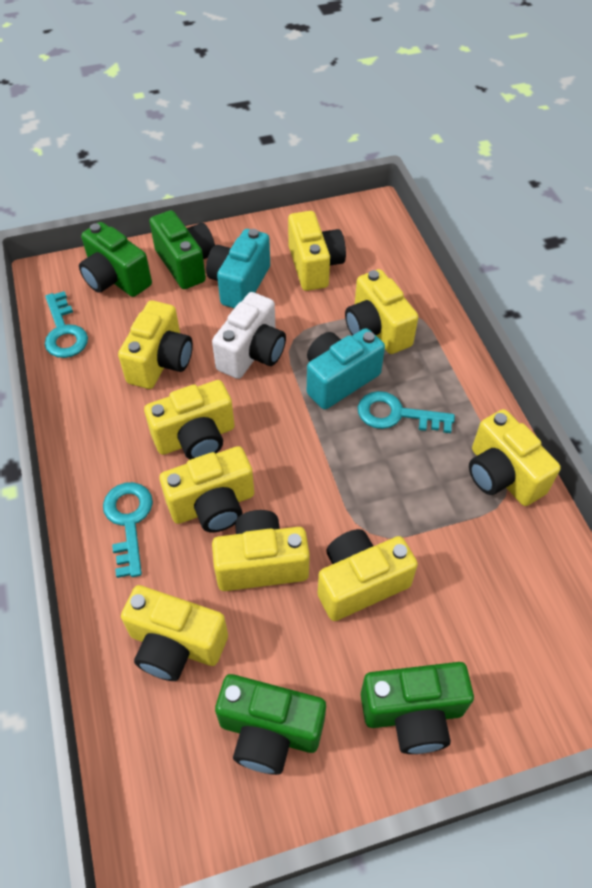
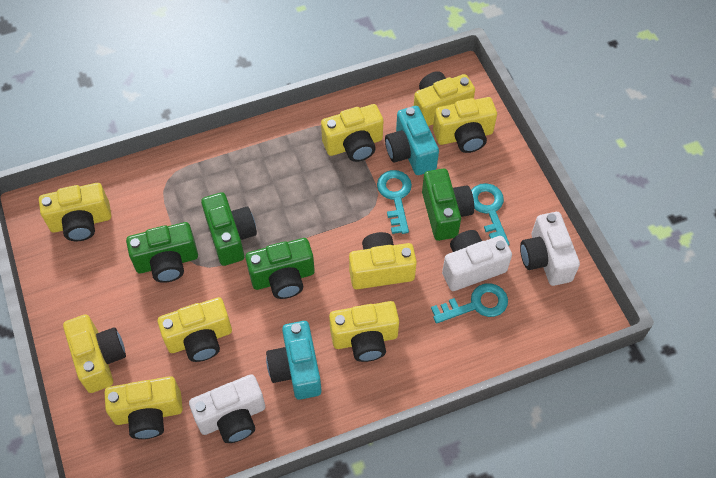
white camera: [212,292,286,379] = 1 -> [189,374,265,443] [442,230,512,291] [520,212,580,286] = 3

